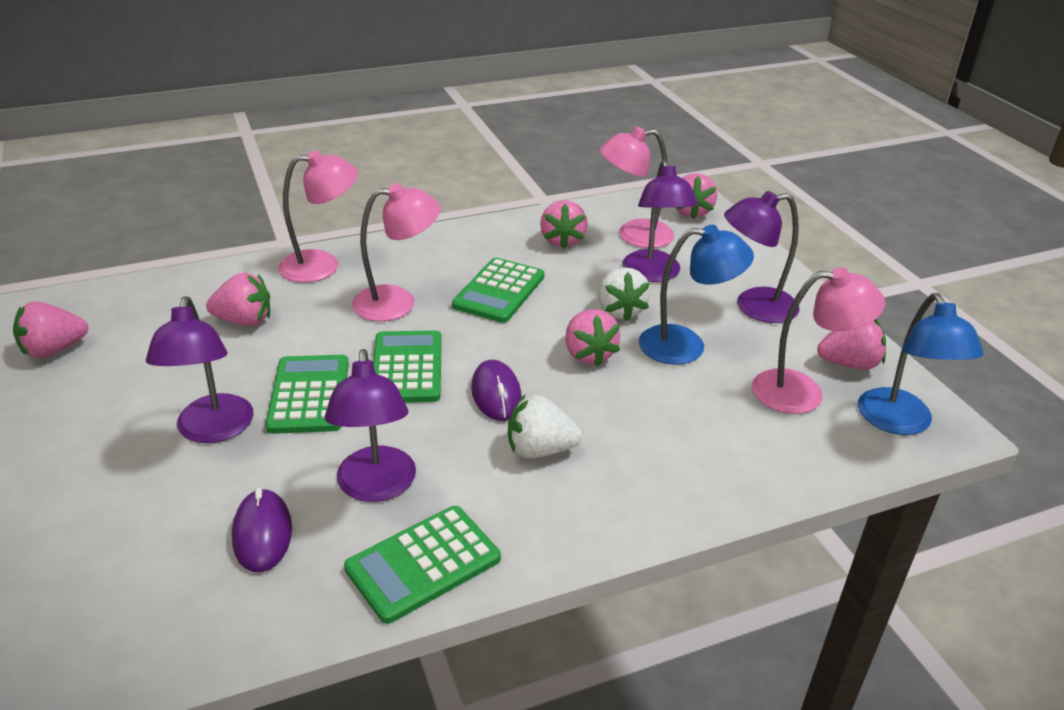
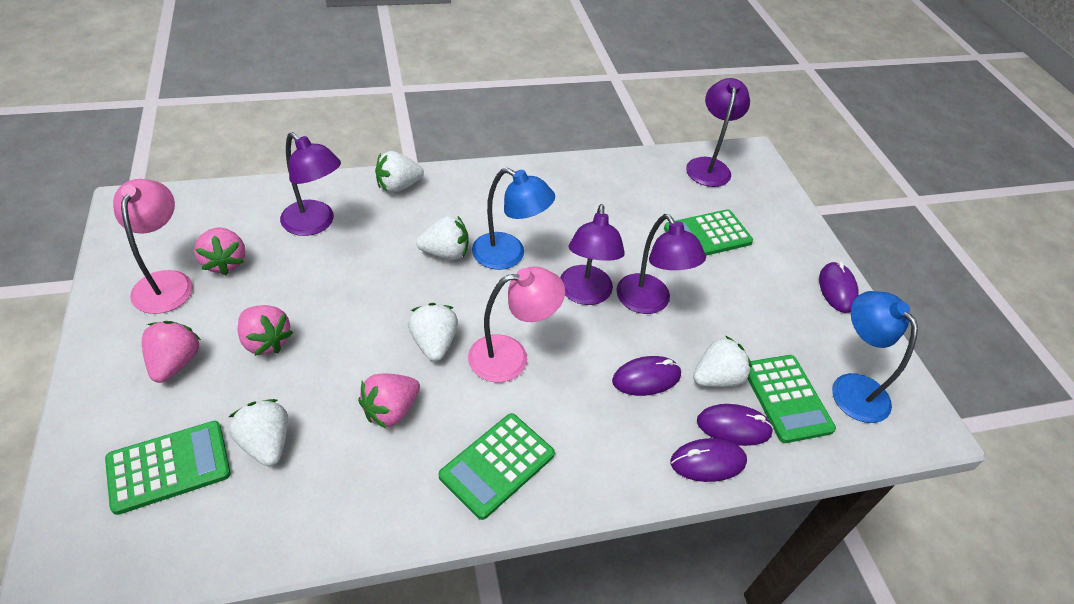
pink lamp: [278,150,358,283] [352,183,440,321] [599,127,674,248] [752,267,885,414] = 4 -> [113,179,193,314] [468,267,565,383] = 2
pink strawberry: [13,302,88,359] [206,272,270,326] [540,200,588,249] [565,310,620,367] [675,173,717,219] [817,319,886,370] = 6 -> [142,321,201,383] [194,227,245,275] [238,305,293,356] [358,374,420,429] = 4
purple mouse: [232,488,292,572] [471,360,522,421] = 2 -> [612,356,681,396] [670,438,747,482] [697,404,774,446] [819,261,859,313] = 4
white strawberry: [508,395,582,458] [598,267,651,321] = 2 -> [229,399,288,466] [375,151,424,193] [408,303,458,361] [416,216,469,260] [693,335,752,387] = 5

